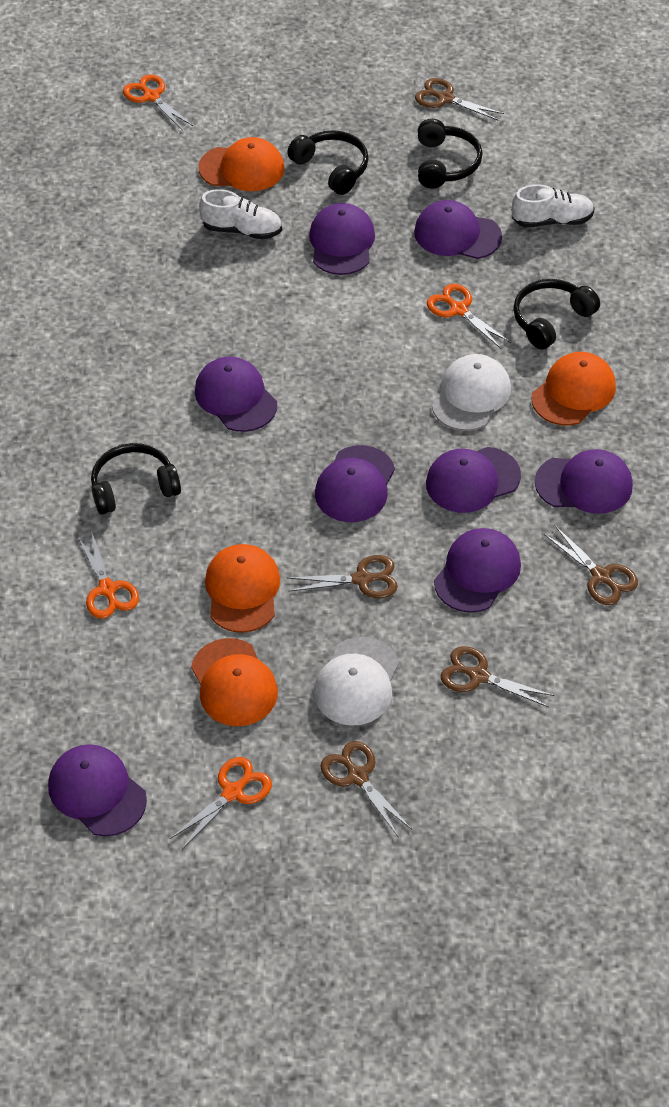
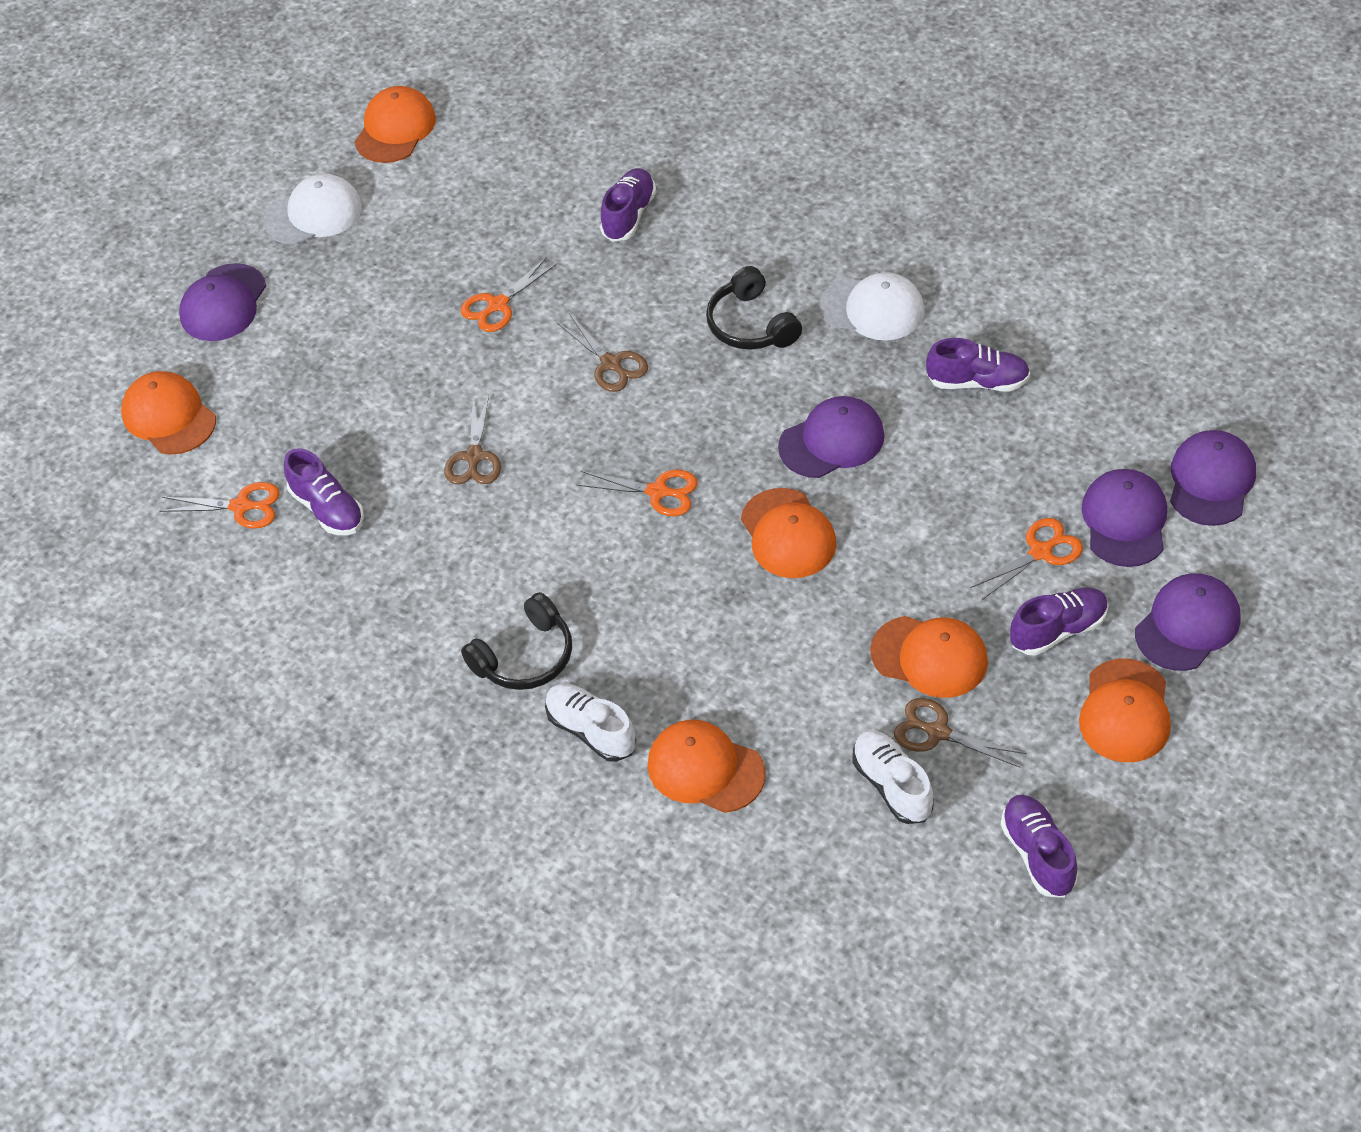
black headphones: [91,443,181,515] [287,130,369,195] [418,119,483,189] [513,279,600,350] = 4 -> [461,592,572,690] [706,266,802,350] = 2
brown scissors: [288,555,398,598] [320,741,412,838] [415,78,504,121] [441,646,554,707] [544,526,638,605] = 5 -> [444,394,501,484] [557,315,648,392] [894,698,1026,768] = 3
orange cap: [191,638,278,726] [198,137,284,191] [205,544,280,633] [531,352,616,426] = 4 -> [121,371,216,455] [355,86,436,163] [648,720,766,813] [741,488,836,578] [870,616,988,698] [1079,659,1171,762] = 6
purple cap: [48,744,147,836] [195,357,277,432] [309,203,375,275] [315,445,395,522] [414,200,502,259] [426,447,521,513] [434,528,521,613] [535,449,633,514] = 8 -> [179,263,266,341] [778,396,885,478] [1081,469,1167,567] [1135,573,1241,671] [1170,430,1256,526] = 5
purple shoe: none = 0 -> [284,448,364,535] [600,168,656,242] [926,338,1030,391] [1001,795,1078,897] [1010,588,1109,656] = 5

